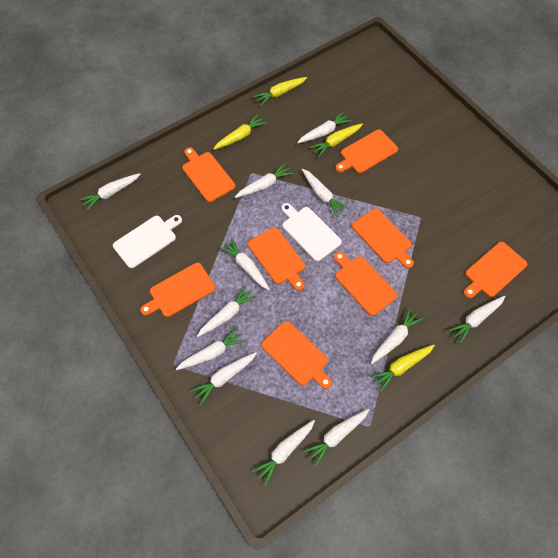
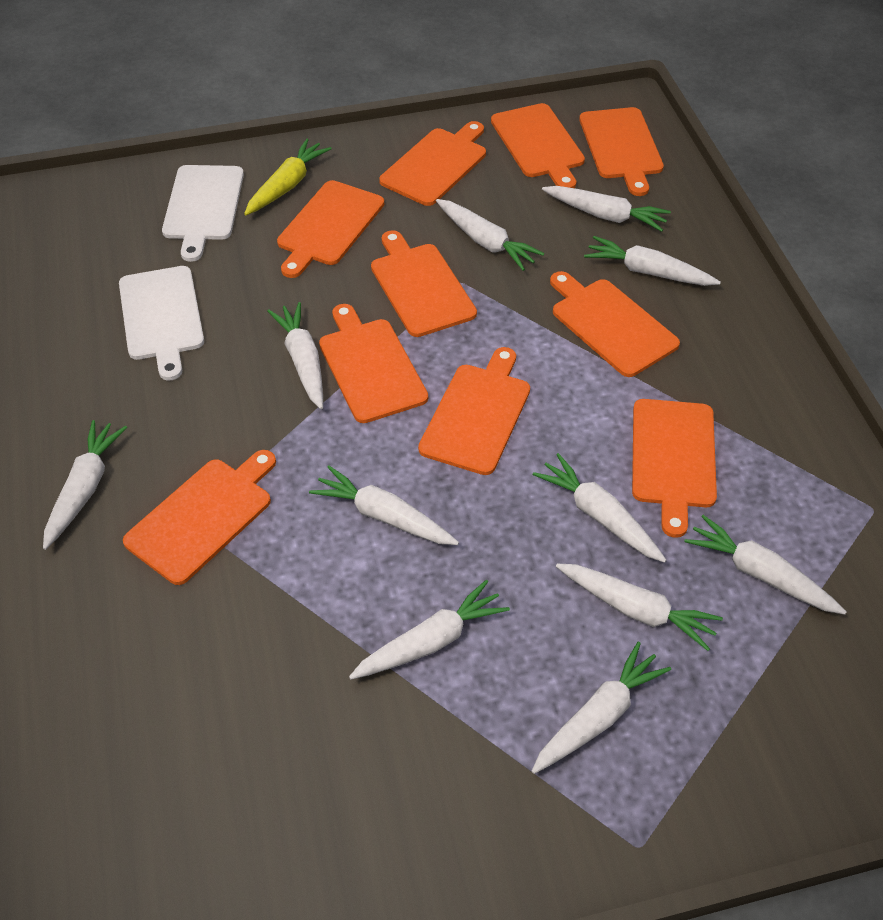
orange cutting board: [140,263,216,317] [182,147,235,202] [248,227,305,291] [261,321,332,389] [334,252,398,316] [335,129,398,173] [352,208,414,268] [463,242,527,298] = 8 -> [123,450,276,585] [277,180,384,278] [319,304,428,423] [371,230,477,337] [379,121,486,206] [418,347,530,475] [491,103,585,188] [550,271,680,377] [579,107,664,196] [632,399,717,538] = 10
white carrot: [80,173,141,211] [176,327,246,370] [190,352,257,405] [197,285,257,337] [219,238,270,290] [235,163,293,198] [252,420,315,486] [297,111,352,143] [302,169,349,217] [303,409,369,467] [371,307,424,364] [448,296,506,344] = 12 -> [43,420,127,550] [267,302,323,409] [309,466,459,545] [349,580,510,680] [436,199,544,271] [532,641,671,774] [533,453,667,563] [542,186,671,232] [556,564,723,651] [584,236,721,286] [685,515,847,615] = 11
yellow carrot: [213,114,267,150] [253,77,307,106] [310,123,363,157] [370,345,435,392] = 4 -> [244,139,331,215] = 1

